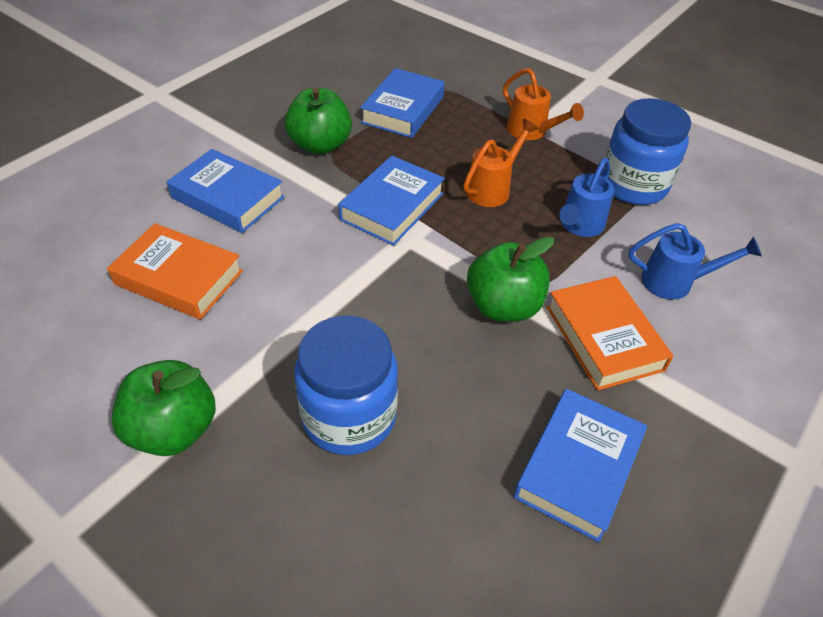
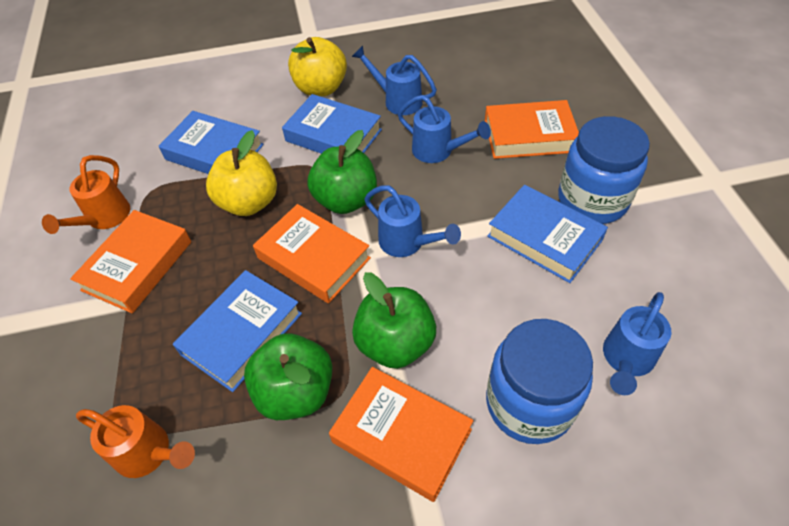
blue watering can: [559,158,614,237] [628,223,762,300] = 2 -> [352,45,437,115] [364,185,461,257] [398,95,491,163] [603,292,672,395] = 4
orange book: [107,223,243,320] [546,276,674,391] = 2 -> [70,210,191,313] [253,204,371,304] [329,367,474,502] [485,100,579,159] = 4
yellow apple: none = 0 -> [206,130,277,216] [288,37,347,96] = 2

